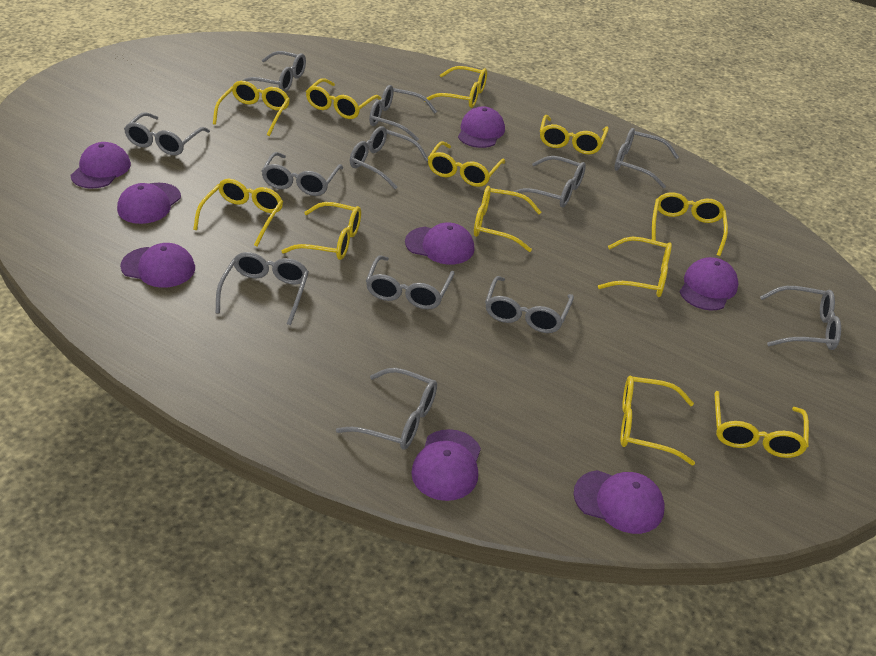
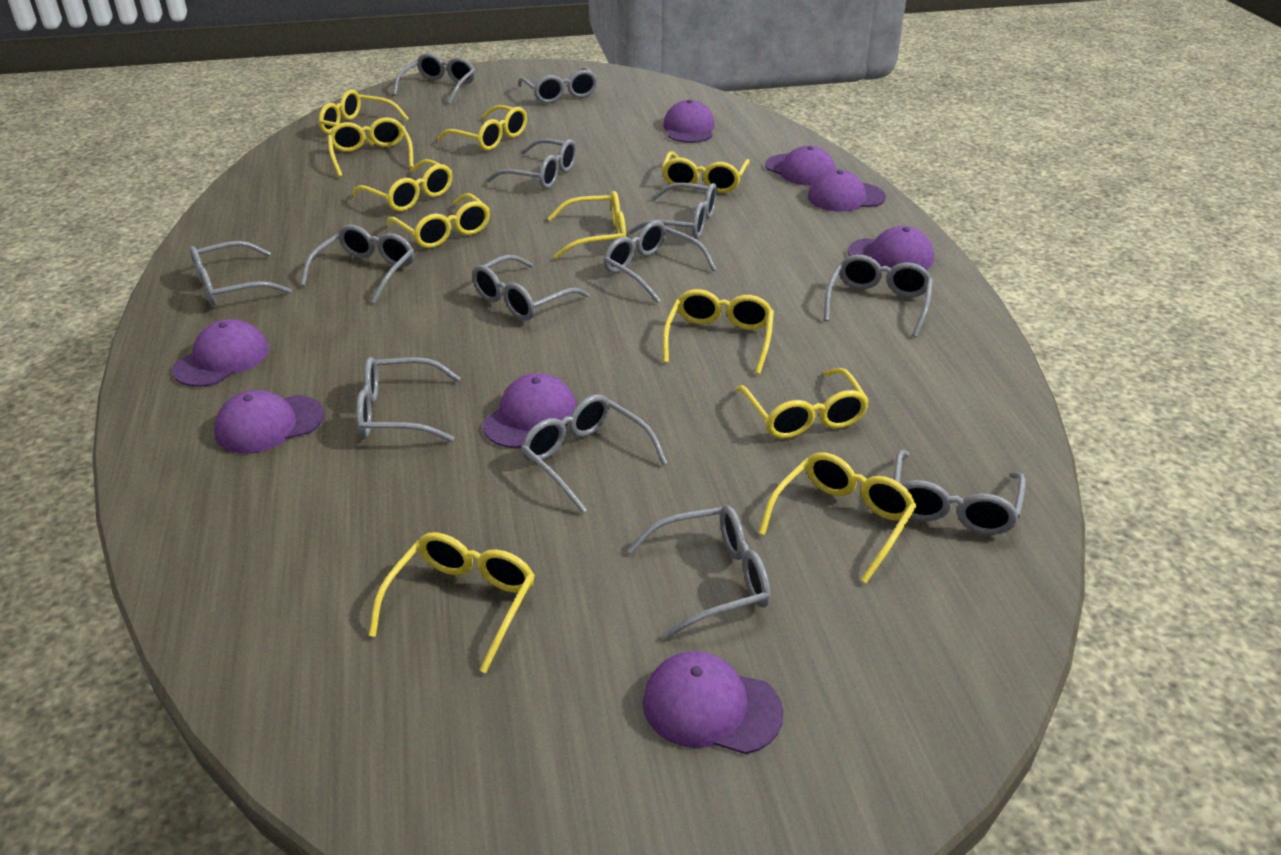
grey glasses: [124,112,210,156] [216,252,309,325] [242,51,306,92] [261,152,343,196] [336,368,437,450] [350,126,428,189] [366,255,455,309] [369,85,437,141] [485,276,574,333] [511,156,586,207] [614,128,679,189] [760,286,841,350] = 12 -> [190,241,292,306] [300,224,414,303] [356,357,460,442] [393,53,475,104] [472,255,589,321] [486,139,577,189] [518,67,598,103] [521,394,667,513] [603,221,717,303] [627,505,770,639] [628,183,717,239] [824,255,933,337] [893,450,1026,535] = 13
yellow glasses: [193,179,283,247] [213,81,290,136] [282,202,361,260] [306,78,382,119] [424,66,487,108] [428,141,505,187] [474,186,541,252] [540,115,609,155] [598,237,672,297] [620,376,695,465] [652,192,728,256] [715,391,809,458] = 12 -> [319,90,409,146] [328,118,413,177] [352,159,452,211] [369,532,535,673] [386,193,490,248] [437,105,527,151] [547,191,626,259] [662,151,750,193] [663,289,774,374] [735,368,869,439] [759,452,917,583] = 11

